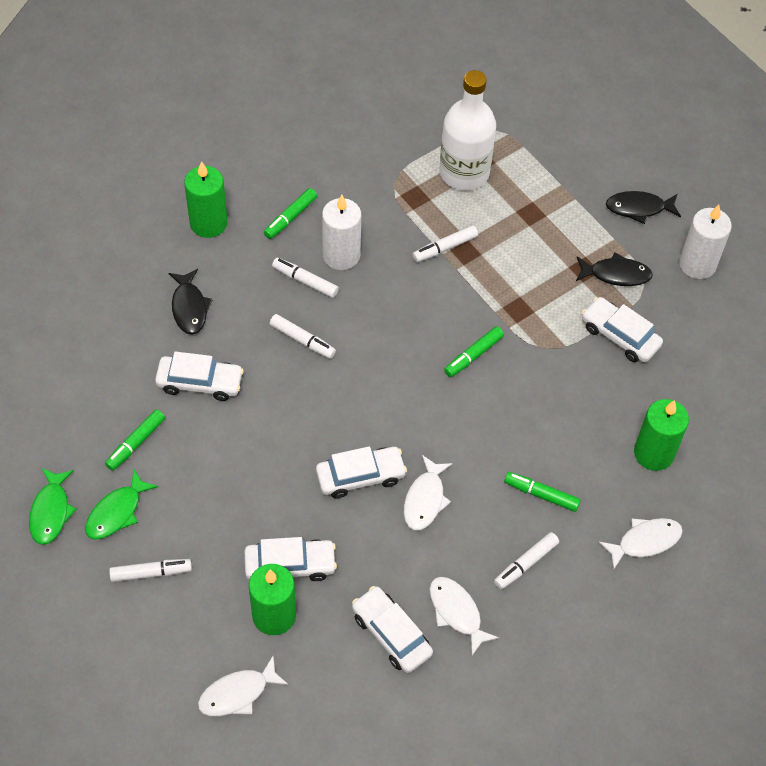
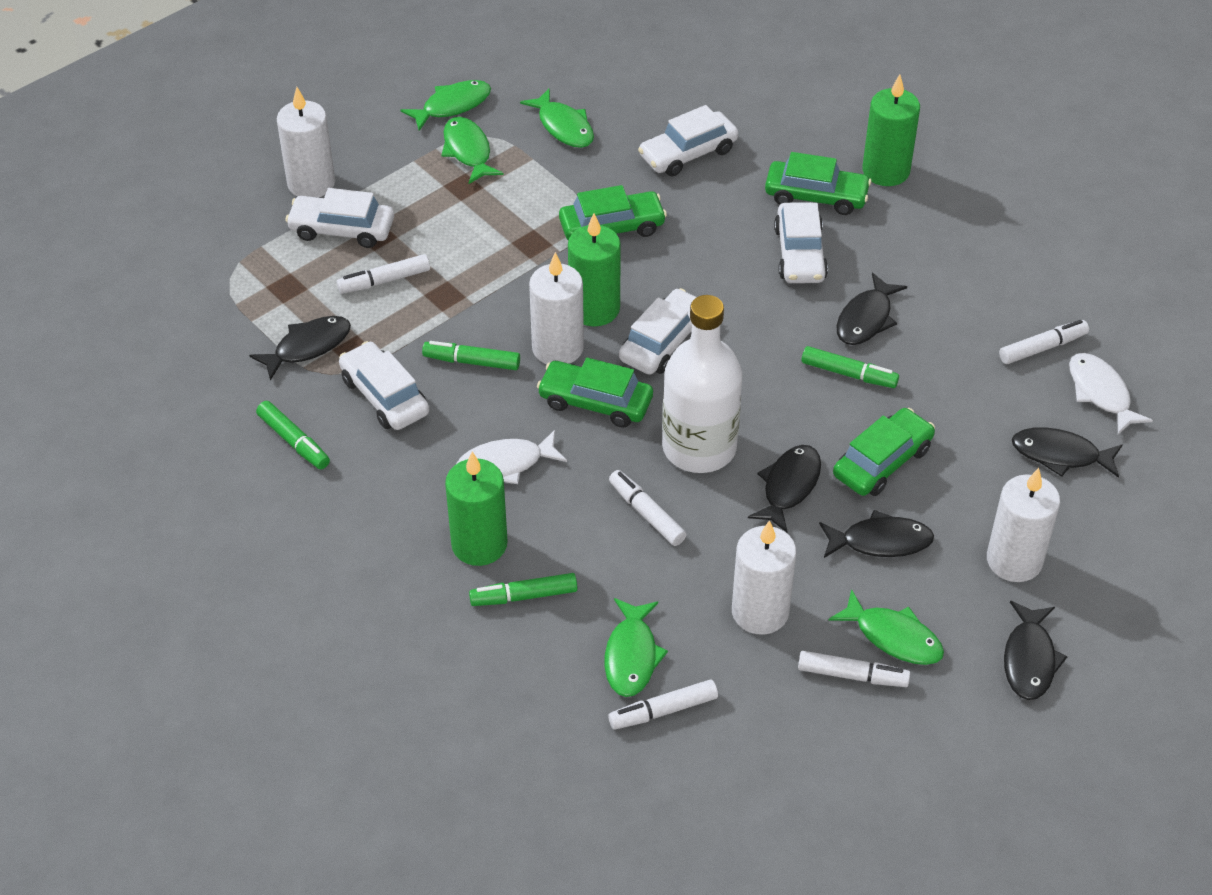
black fish: [168,269,213,334] [576,253,653,286] [606,191,681,224] = 3 -> [249,316,351,381] [748,445,821,533] [819,510,934,558] [837,273,907,345] [1004,601,1067,700] [1012,427,1122,478] = 6
green car: none = 0 -> [537,358,653,428] [559,185,667,240] [765,152,872,215] [833,408,935,496] = 4
green fish: [29,468,77,545] [85,470,158,540] = 2 -> [400,80,491,131] [441,117,503,184] [520,88,594,148] [604,598,668,697] [829,589,944,665] = 5
white candle: [322,195,361,270] [679,205,732,279] = 2 -> [277,87,335,198] [529,252,584,364] [732,520,796,635] [987,468,1060,582] = 4
white fish: [198,656,288,716] [404,455,453,530] [429,577,499,655] [599,518,683,570] = 4 -> [456,430,567,484] [1069,353,1153,435] = 2

